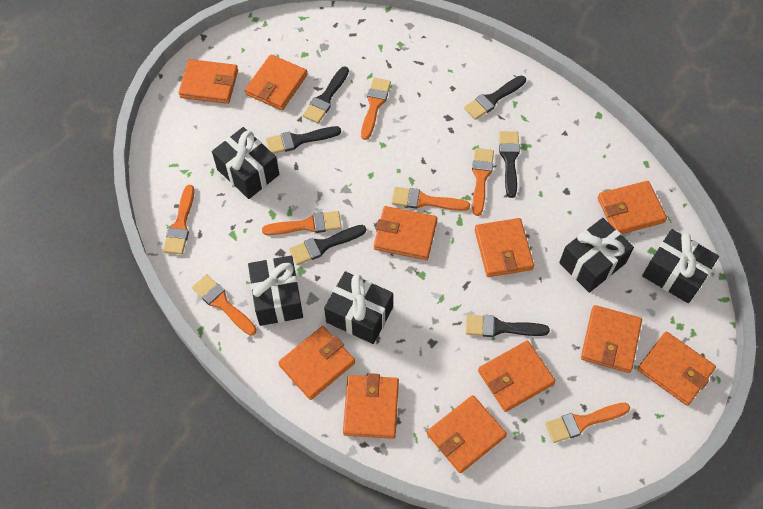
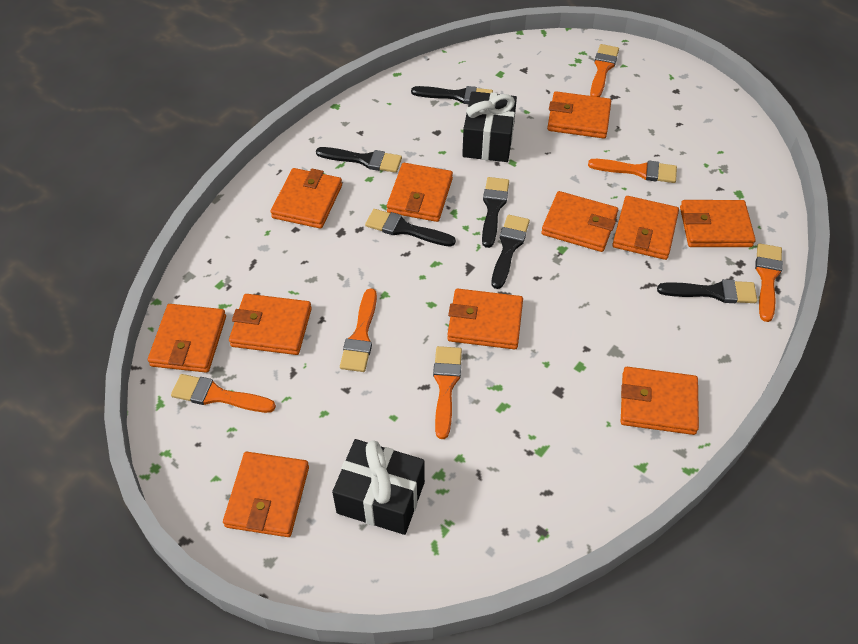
black gift: [212,127,279,199] [248,256,303,326] [324,271,393,344] [559,218,634,293] [642,229,719,303] = 5 -> [332,439,425,535] [462,91,517,162] = 2
orange brush: [163,185,195,255] [192,274,257,336] [262,211,342,235] [361,78,391,140] [392,187,470,211] [472,148,494,216] [545,403,630,443] = 7 -> [171,374,276,413] [340,288,377,372] [433,346,462,439] [588,159,677,183] [590,44,619,97] [755,243,783,322] = 6

